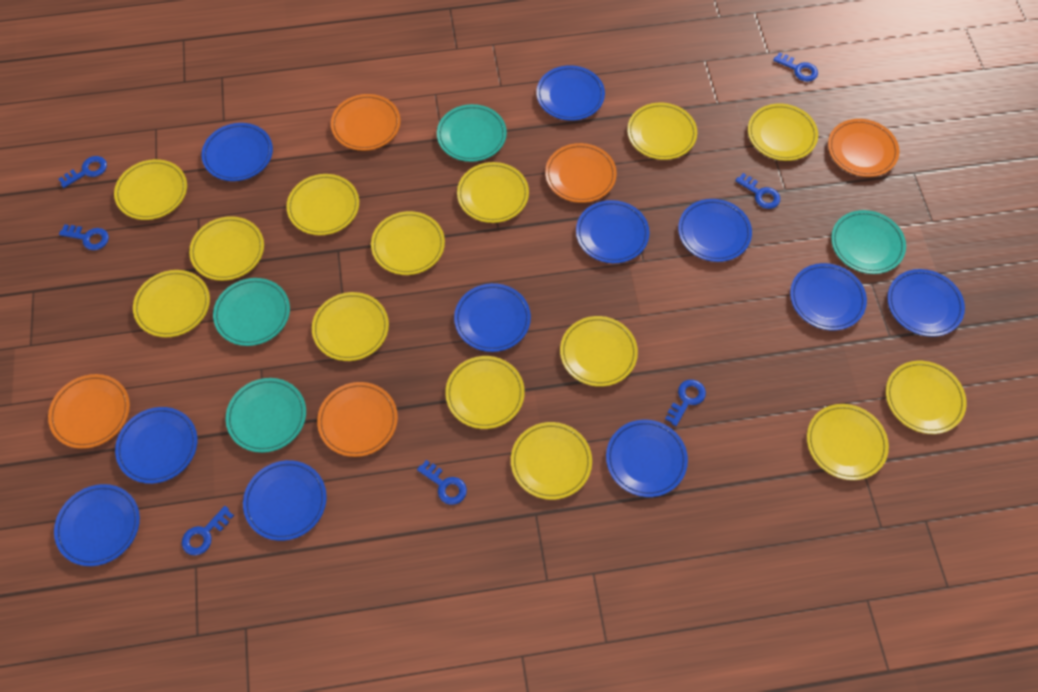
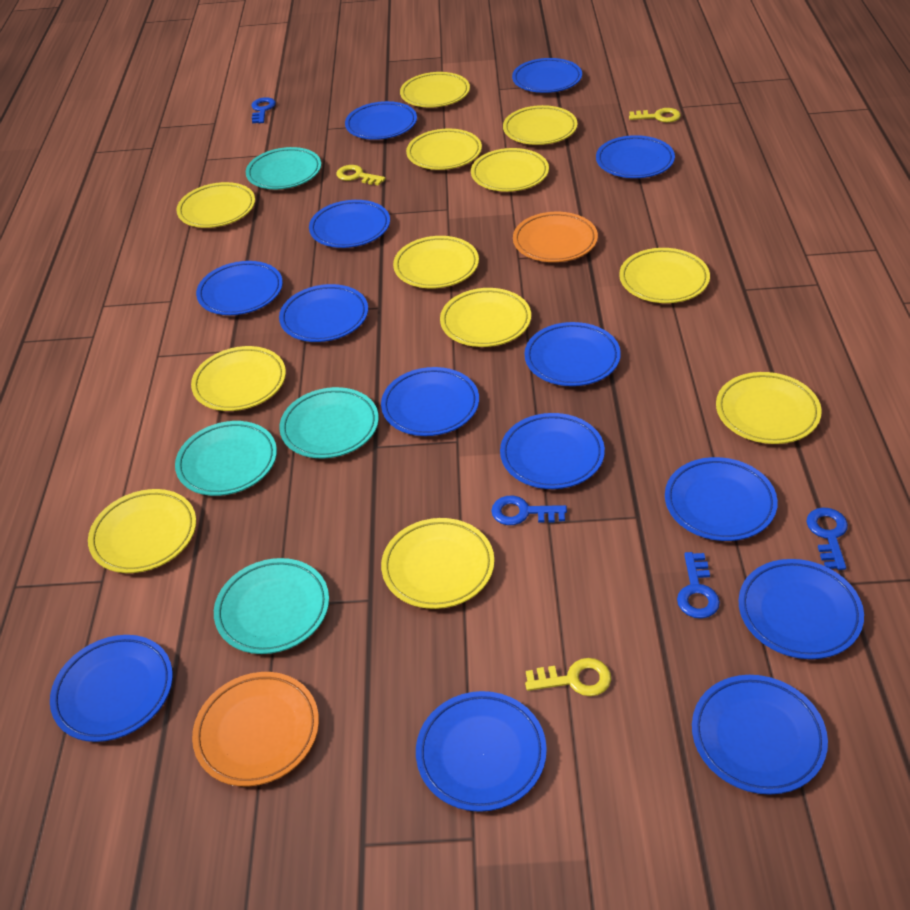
blue key: [59,156,107,188] [59,224,109,250] [182,506,234,556] [417,460,467,505] [665,380,706,426] [735,173,780,209] [773,52,818,82] = 7 -> [251,97,276,123] [491,496,567,525] [677,552,720,619] [806,507,848,570] = 4
blue plate: [54,484,140,566] [115,407,197,484] [201,123,273,181] [243,460,327,541] [454,283,531,352] [536,65,605,121] [576,200,650,263] [606,420,688,497] [678,199,752,262] [790,263,867,330] [887,269,965,337] = 11 -> [50,635,173,742] [196,261,283,315] [279,284,368,342] [309,200,390,248] [345,101,417,140] [381,367,479,436] [416,691,547,812] [500,413,605,489] [512,58,582,93] [524,322,621,386] [596,135,675,178] [665,457,778,541] [692,675,828,795] [739,559,864,659] = 14
orange plate: [48,374,130,449] [317,382,398,457] [331,94,400,151] [545,143,617,203] [828,119,899,177] = 5 -> [192,672,319,786] [513,212,598,262] = 2
yellow key: none = 0 -> [336,165,386,186] [525,658,611,696] [629,108,681,122] = 3
yellow plate: [114,159,187,220] [133,270,210,337] [189,216,264,281] [286,174,359,235] [312,292,389,361] [371,211,445,275] [445,356,525,429] [457,162,529,223] [511,422,592,500] [560,316,638,387] [627,102,697,160] [748,103,818,161] [807,404,889,480] [886,361,967,434] = 14 -> [88,489,196,573] [176,182,255,228] [191,346,286,411] [381,518,494,609] [393,236,479,288] [400,72,470,107] [406,129,482,170] [440,288,531,347] [471,148,549,192] [503,105,577,145] [619,248,710,303] [716,372,822,444] = 12

